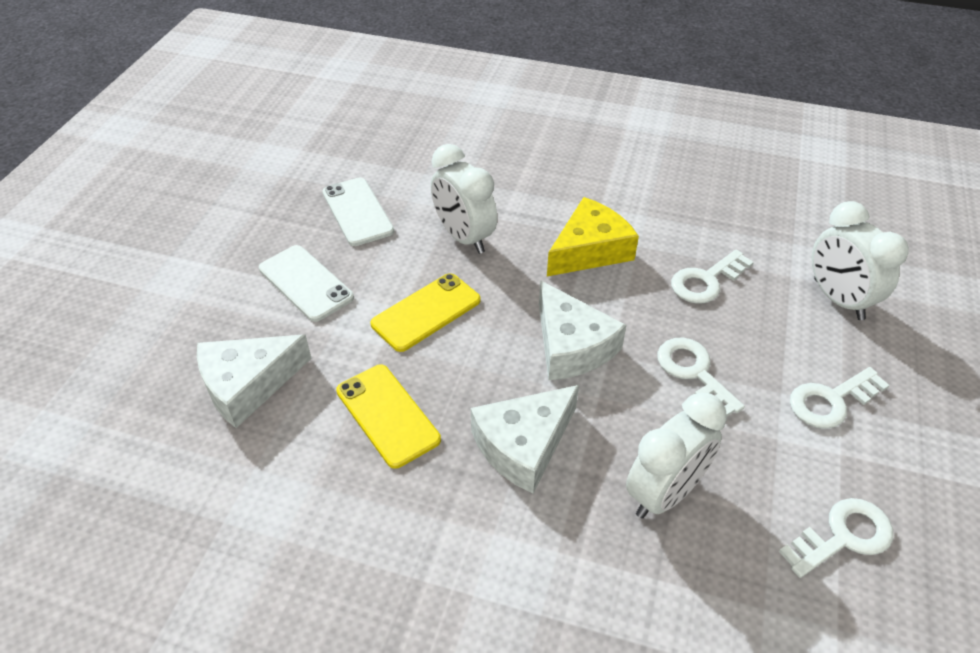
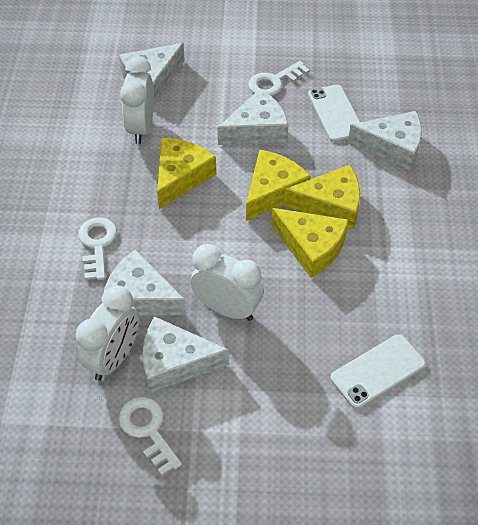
white cheese: [197,335,312,428] [471,385,579,494] [539,280,626,380] = 3 -> [104,250,186,316] [119,43,185,102] [143,316,229,393] [217,89,289,145] [348,111,422,171] = 5
white key: [657,337,745,416] [671,249,754,304] [779,498,893,578] [790,367,889,429] = 4 -> [78,217,117,280] [119,397,182,476] [248,61,310,96] = 3
yellow cheese: [547,197,639,276] = 1 -> [157,138,216,209] [246,149,311,221] [271,208,348,278] [284,165,360,229] = 4
yellow phone: [336,365,441,469] [370,273,481,352] = 2 -> none = 0

